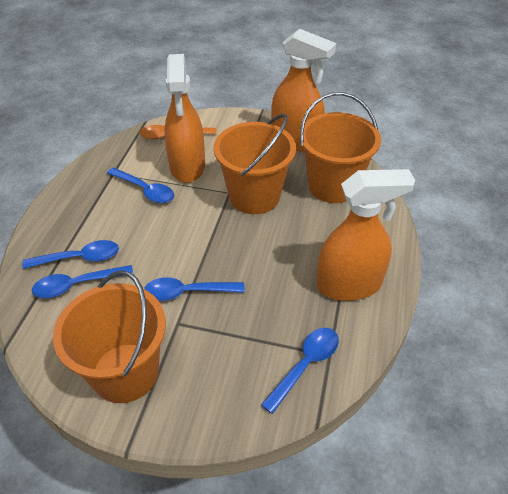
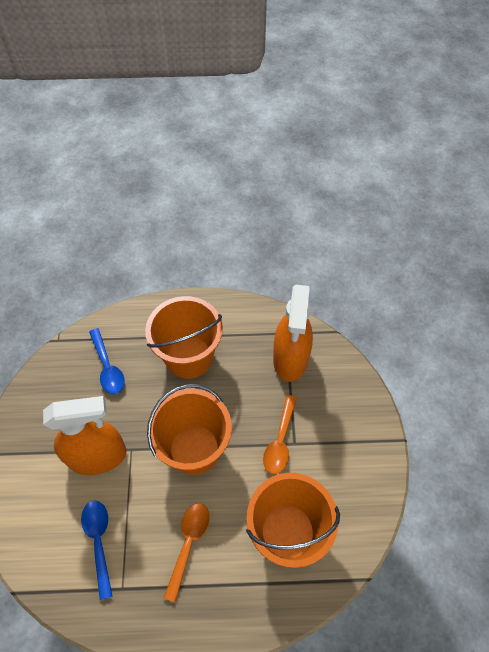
blue spoon: [22,240,119,269] [32,265,133,298] [107,167,174,203] [144,277,245,301] [261,328,339,414] = 5 -> [81,501,113,600] [89,328,125,394] = 2
orange spoon: [139,125,217,140] = 1 -> [164,503,210,602] [263,395,297,474] = 2
orange spray bottle: [164,54,205,183] [271,29,336,152] [317,169,415,301] = 3 -> [43,396,127,475] [273,285,313,382] = 2

